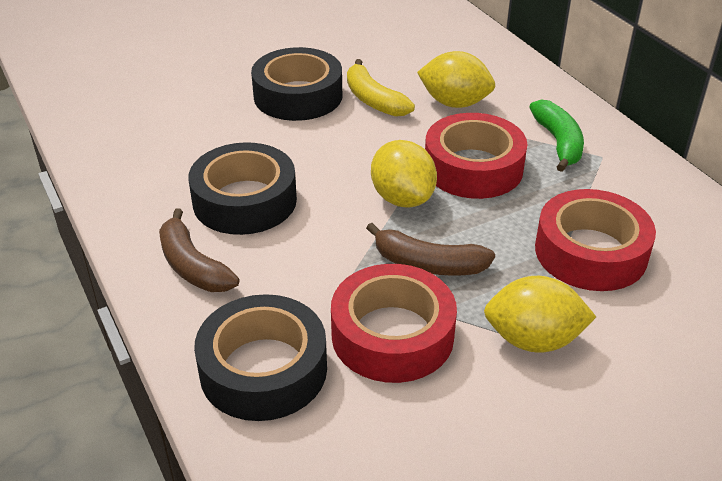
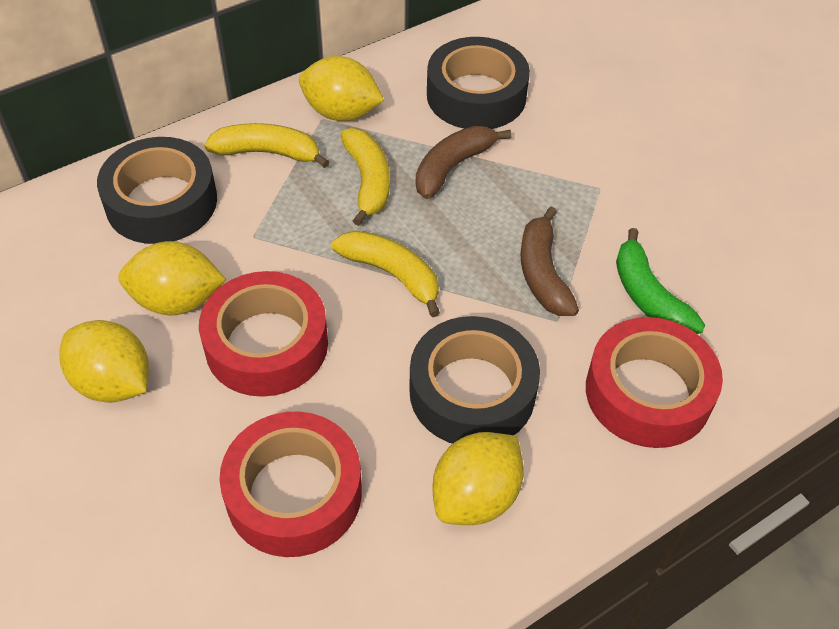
yellow banana: [347,59,415,117] = 1 -> [204,123,329,168] [332,231,440,317] [340,128,390,226] = 3
yellow lemon: [371,140,437,208] [417,51,495,108] [484,276,596,353] = 3 -> [59,320,149,403] [118,241,226,316] [299,56,384,121] [432,432,524,525] = 4

